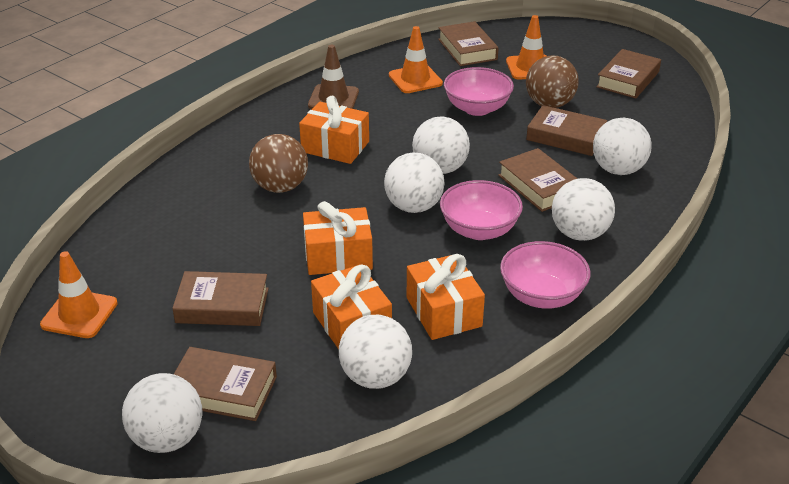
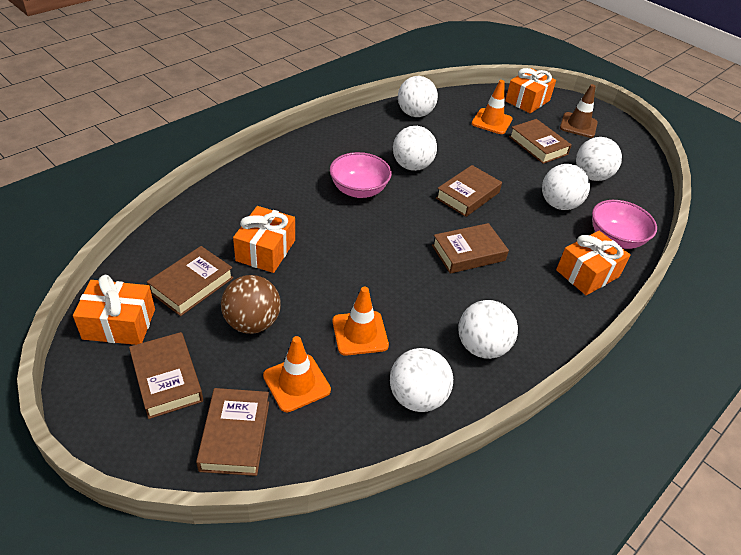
brown ball: [249,134,308,193] [526,56,579,108] = 2 -> [221,275,281,334] = 1
pink bowl: [440,180,523,240] [444,67,514,116] [500,241,591,309] = 3 -> [330,152,392,198] [592,200,657,249] = 2

